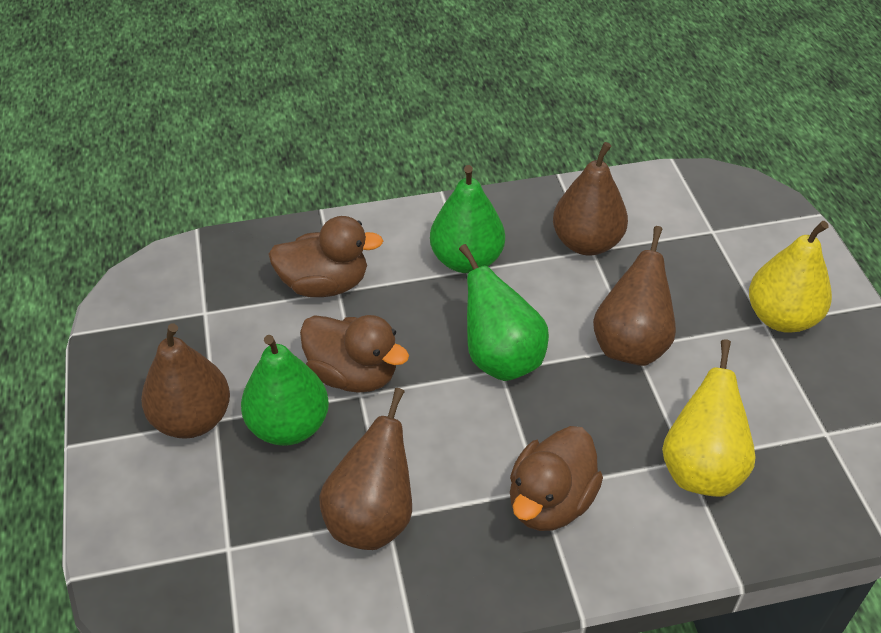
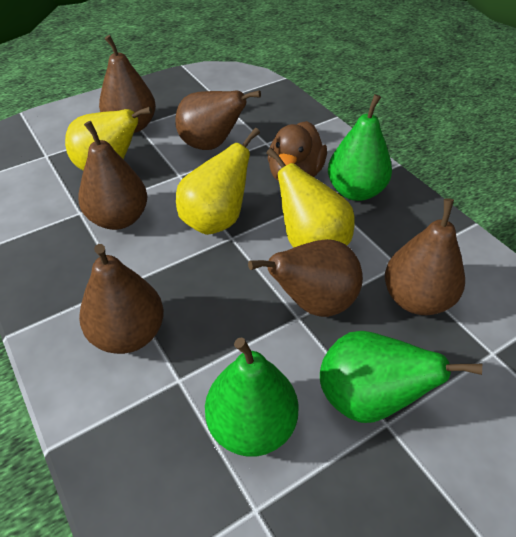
brown duck: [268,216,383,297] [300,315,409,393] [510,426,603,531] = 3 -> [268,121,327,181] = 1
brown pear: [141,323,230,439] [319,388,412,550] [553,142,628,255] [593,226,676,366] = 4 -> [78,121,147,230] [79,244,164,354] [99,35,156,133] [175,90,261,150] [248,239,363,317] [385,198,465,315] = 6
yellow pear: [662,339,756,497] [749,221,832,333] = 2 -> [65,107,152,170] [176,128,260,235] [266,148,355,247] = 3

